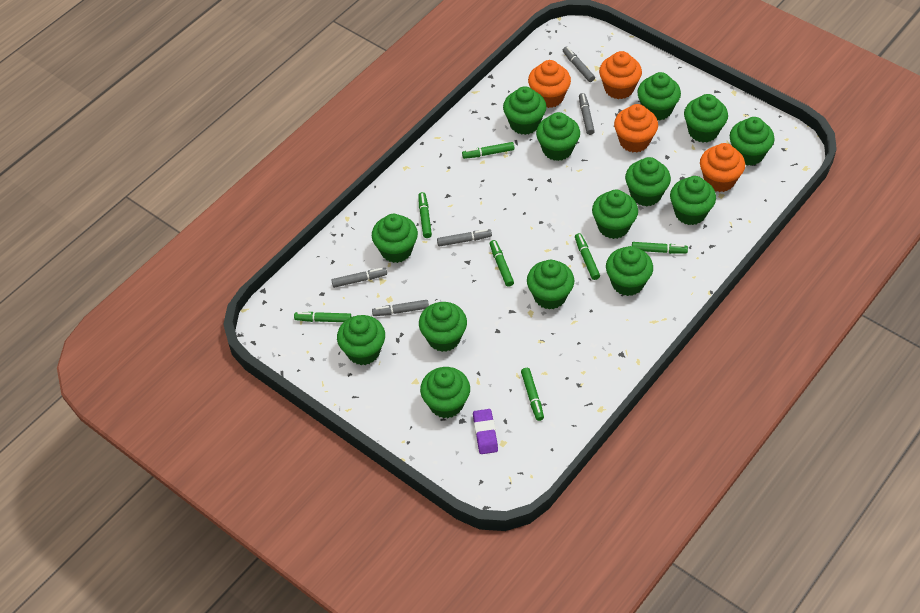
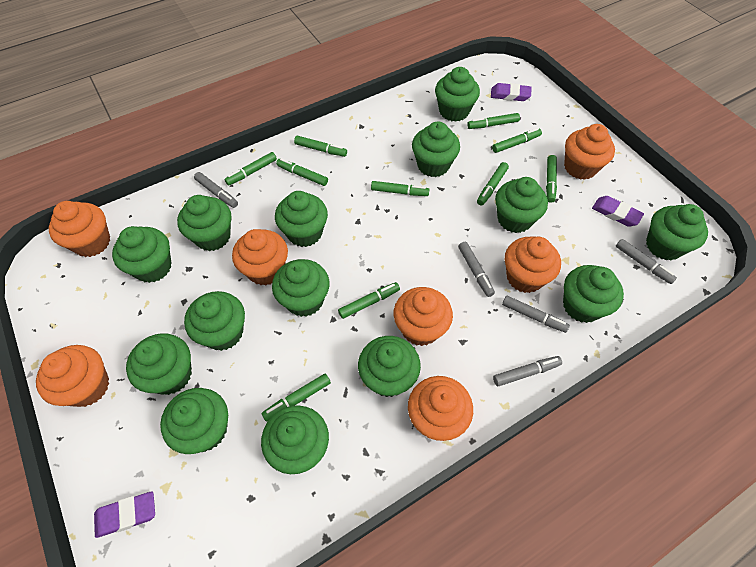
green marker: [294,312,351,322] [418,192,432,238] [462,142,514,159] [490,240,514,287] [521,368,544,421] [575,233,600,280] [632,242,688,254] = 7 -> [224,152,277,186] [261,374,331,421] [276,158,328,186] [294,136,347,157] [338,282,400,319] [371,181,430,196] [467,113,520,129] [477,162,509,205] [492,128,542,153] [546,155,557,203] = 10
orange cupcake: [528,60,571,108] [599,51,642,99] [614,104,658,153] [700,143,745,192] = 4 -> [36,345,109,407] [49,201,110,257] [232,229,288,286] [394,287,453,346] [408,376,473,441] [505,237,561,293] [564,124,615,180] = 7
purple eraser: [473,409,498,454] = 1 -> [94,491,155,538] [491,83,531,101] [592,196,644,227] = 3

